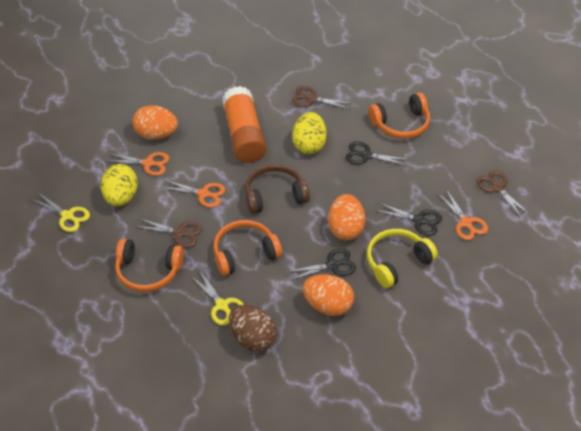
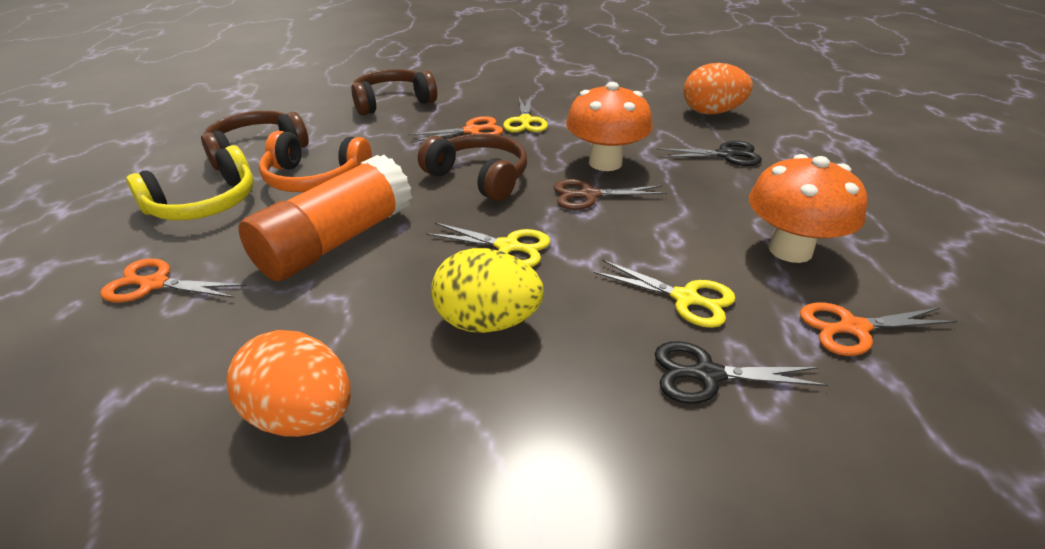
black scissors: [286,248,356,281] [346,141,410,166] [375,202,442,236] = 3 -> [655,341,828,404] [657,141,762,166] = 2
brown egg: [229,305,277,352] = 1 -> none = 0
brown headphones: [245,164,310,214] = 1 -> [201,111,309,170] [351,69,437,115] [418,133,527,201] = 3
brown scissors: [135,218,202,248] [292,86,353,109] [477,170,530,218] = 3 -> [554,179,667,210] = 1
orange egg: [132,105,178,140] [303,274,354,316] [328,194,366,241] = 3 -> [226,330,351,437] [684,63,753,114] = 2
orange headphones: [115,239,184,292] [213,220,282,276] [369,93,430,139] = 3 -> [259,131,372,192] = 1
orange mushroom: none = 0 -> [566,82,653,171] [749,154,868,263] = 2
yellow egg: [101,164,138,206] [292,112,327,154] = 2 -> [431,248,544,333] = 1
yellow scissors: [31,192,90,232] [191,270,244,325] = 2 -> [426,222,550,267] [503,97,548,132] [593,260,735,328] = 3

